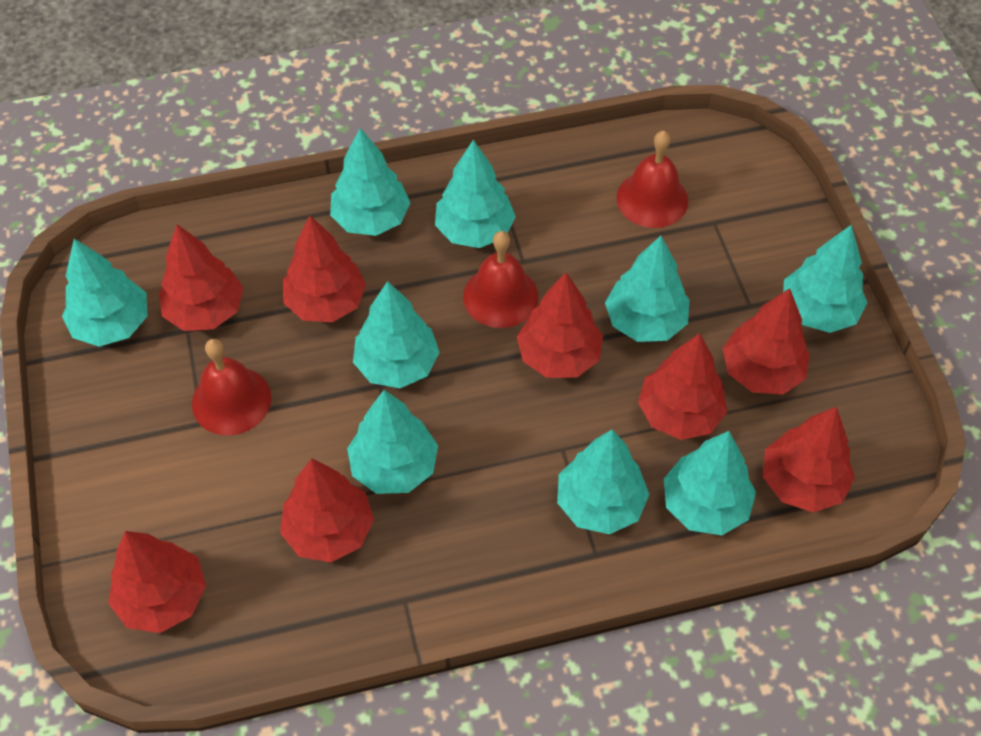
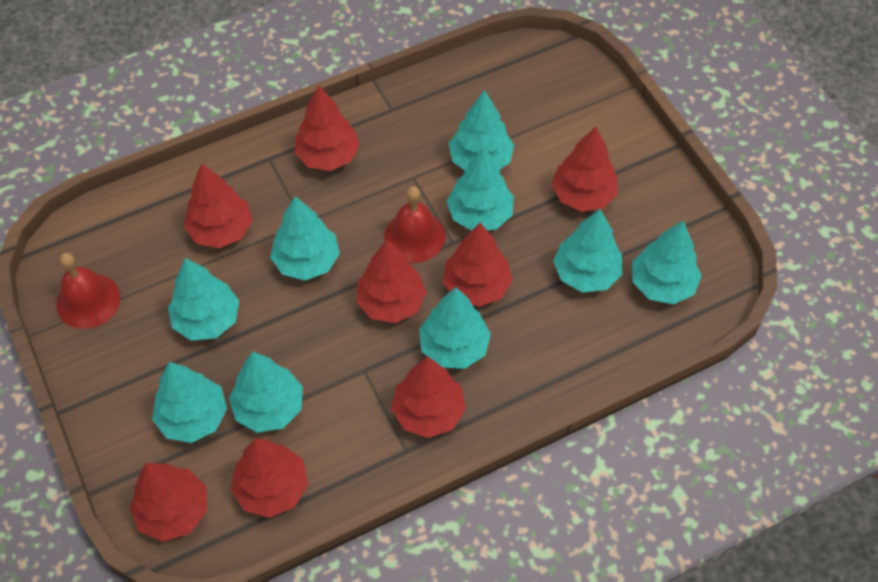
red bell: [192,339,271,435] [463,231,539,328] [616,131,688,228] = 3 -> [56,253,120,329] [384,186,445,263] = 2

